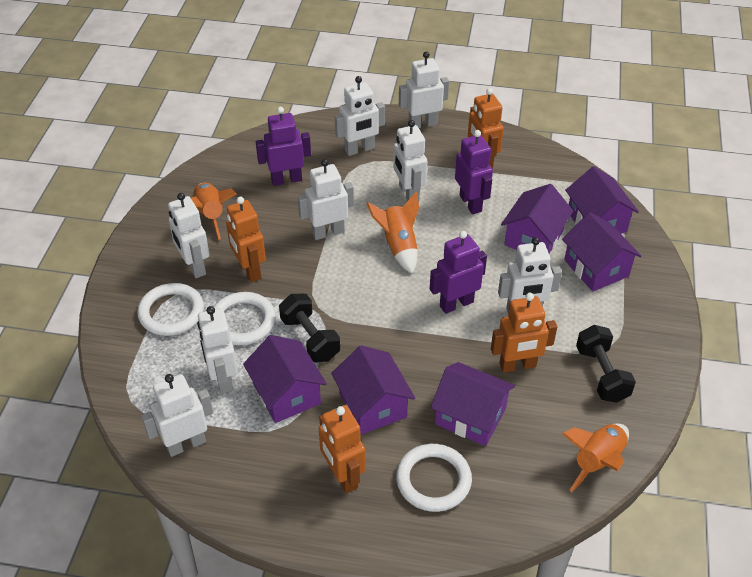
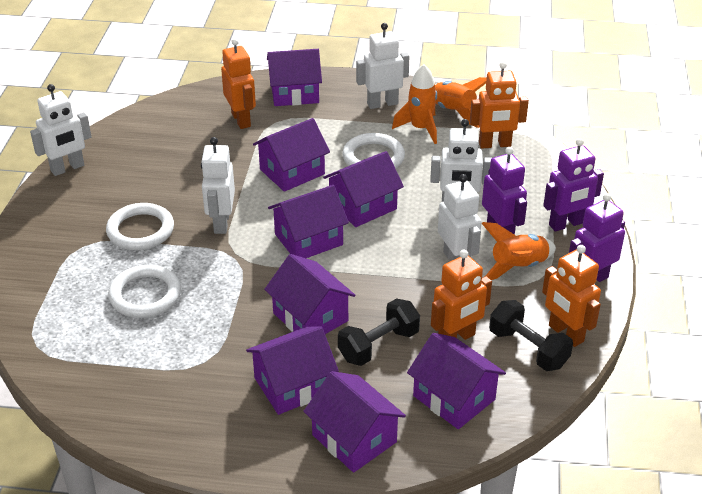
purple house: [243,335,327,423] [331,345,415,435] [431,362,515,446] [501,184,573,253] [562,212,641,292] [565,166,639,234] = 6 -> [246,327,339,415] [253,118,330,192] [264,254,356,334] [267,49,322,106] [268,185,349,258] [303,371,406,473] [323,151,404,227] [407,333,506,429] = 8
white robot: [141,374,213,457] [168,193,210,278] [197,306,238,393] [297,159,354,240] [335,76,385,156] [393,120,427,201] [399,51,449,128] [498,237,562,313] = 8 -> [30,84,91,176] [201,137,235,234] [356,23,410,109] [430,119,492,202] [438,174,482,260] = 5

